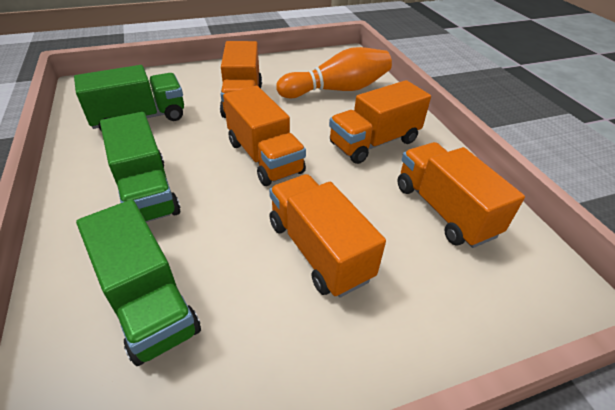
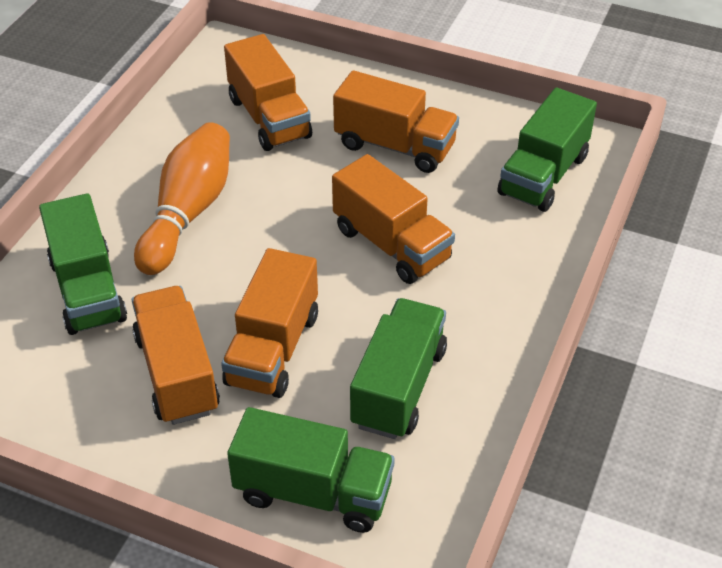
green truck: [74,65,184,131] [76,200,201,366] [100,112,181,222] = 3 -> [39,193,127,335] [227,407,395,533] [350,298,447,439] [498,88,597,212] = 4

